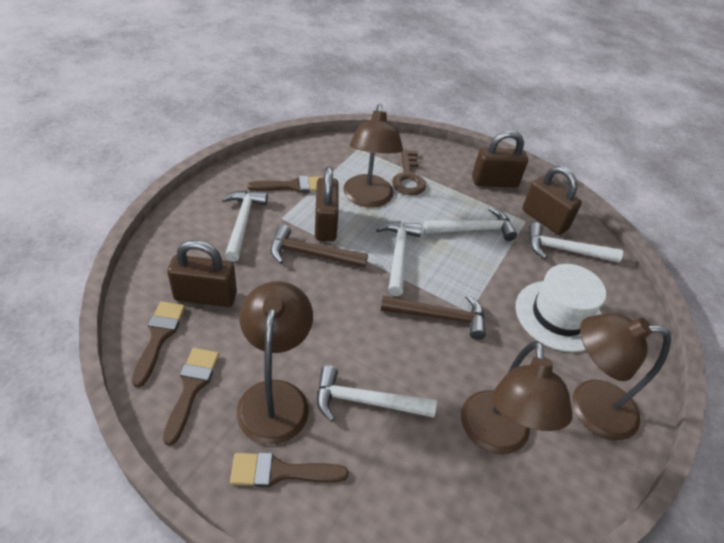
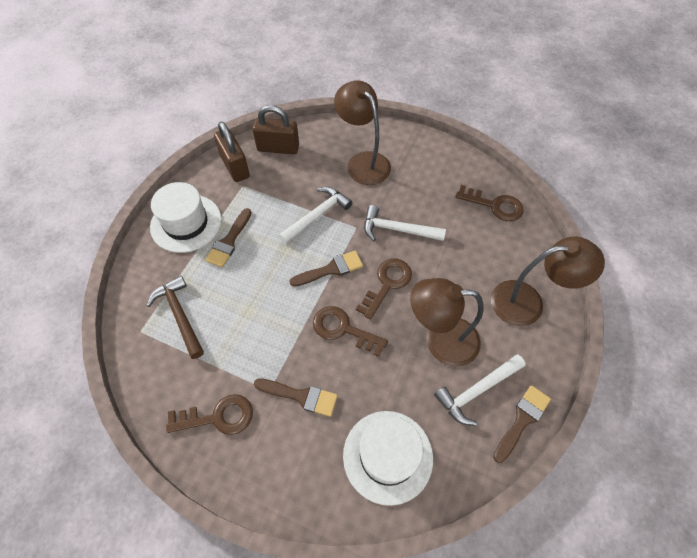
brown hammer: [270,225,368,268] [381,294,486,340] = 2 -> [147,276,204,359] = 1
brown key: [392,149,426,195] = 1 -> [166,394,253,435] [313,306,388,357] [356,259,412,320] [456,185,523,221] = 4
brown lamp: [236,281,313,445] [343,104,403,208] [461,341,573,454] [572,313,671,440] = 4 -> [334,80,391,185] [410,278,484,367] [491,237,605,326] = 3
brown padlock: [167,240,237,307] [315,166,339,241] [472,131,528,188] [522,166,582,235] = 4 -> [214,122,250,182] [252,105,299,154] = 2
white hammer: [222,190,268,262] [317,365,437,422] [376,221,422,296] [424,207,517,241] [529,222,623,262] = 5 -> [279,187,353,244] [364,205,446,241] [434,354,526,426] = 3
white hat: [516,264,606,352] = 1 -> [150,182,222,253] [343,411,433,506] = 2

